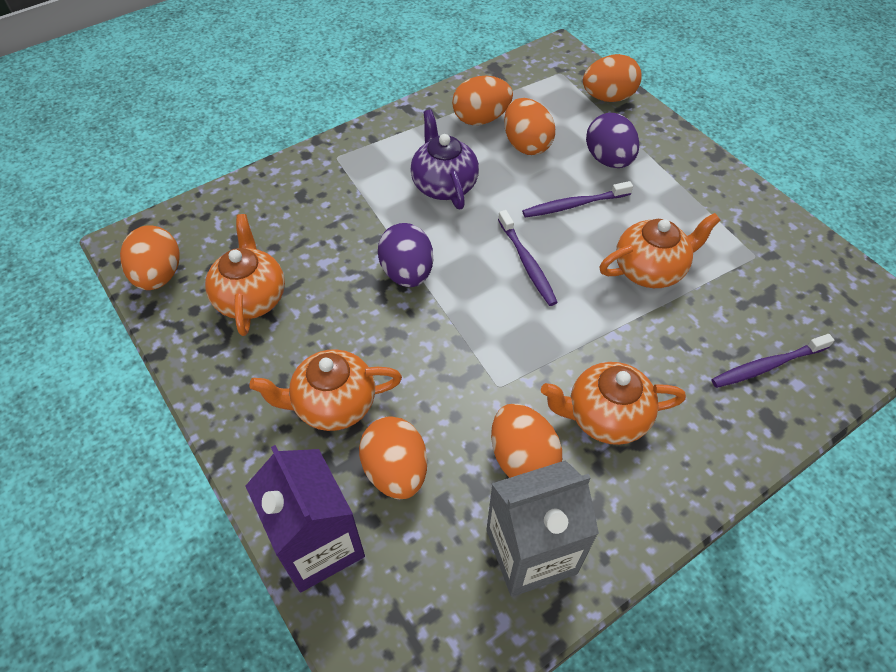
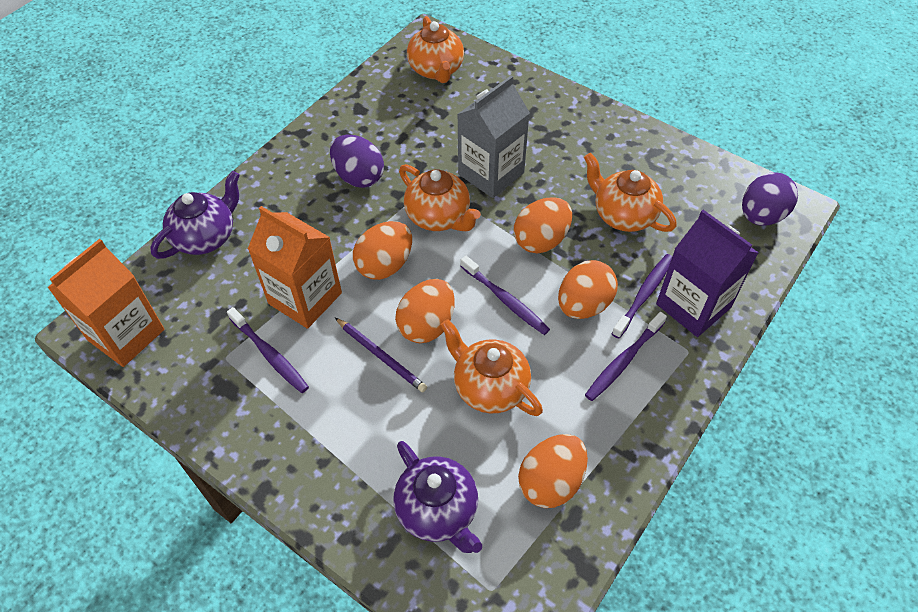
orange carton: none = 0 -> [47,239,164,367] [248,206,342,329] = 2
orange egg: [120,225,180,290] [359,416,427,499] [452,76,513,125] [491,404,562,478] [504,98,555,155] [583,54,642,102] = 6 -> [353,221,412,280] [395,279,455,343] [514,197,572,254] [518,434,588,508] [558,260,618,319] = 5
purple pencil: none = 0 -> [335,318,427,392] = 1
purple teapot: [410,110,479,209] = 1 -> [151,171,240,259] [394,441,482,553] = 2
purple toothbrush: [498,210,558,306] [522,181,633,217] [711,334,834,388] = 3 -> [227,307,309,393] [460,256,550,335] [585,312,667,401] [612,254,672,339] = 4

